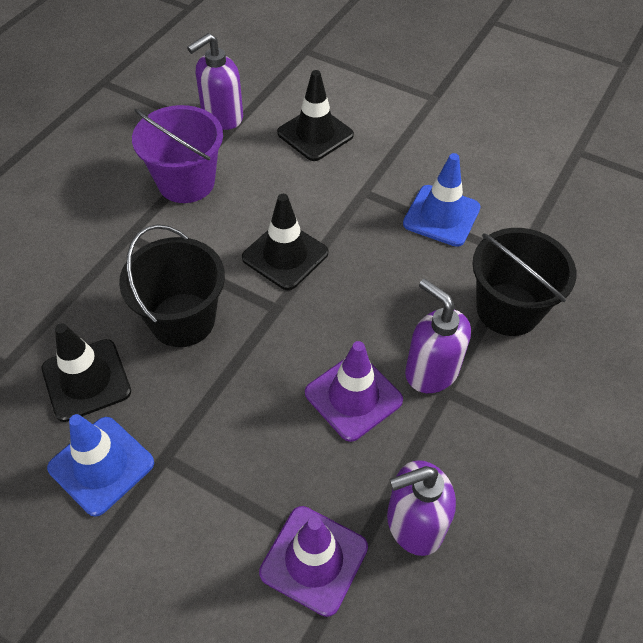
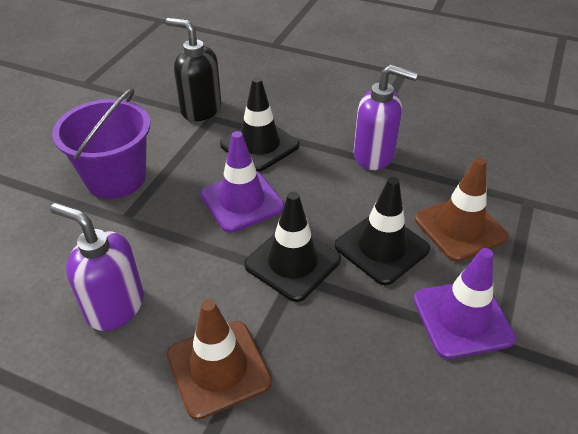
black bucket: [119,224,225,347] [472,228,577,336] = 2 -> none = 0
black soap dispenser: none = 0 -> [166,18,222,121] = 1
blue traffic cone: [47,414,154,516] [403,153,481,247] = 2 -> none = 0
brown traffic cone: none = 0 -> [167,299,272,420] [415,157,508,262] = 2
purple soap dispenser: [187,33,243,130] [387,460,456,556] [405,278,471,393] = 3 -> [50,203,144,331] [354,64,418,170] = 2

